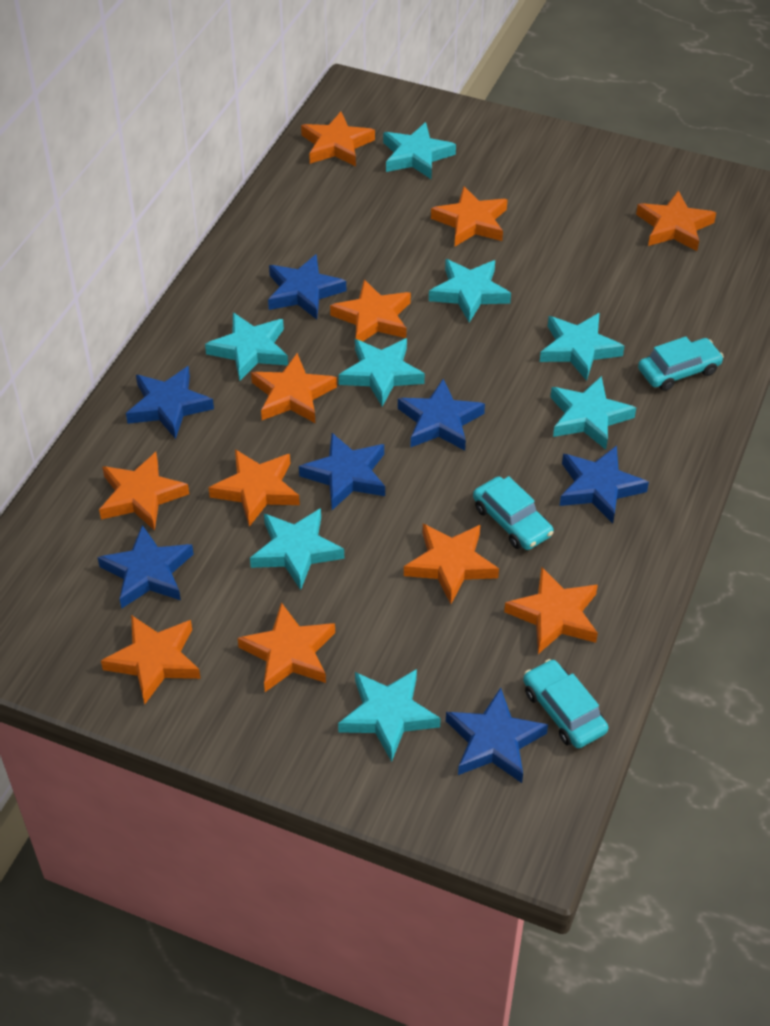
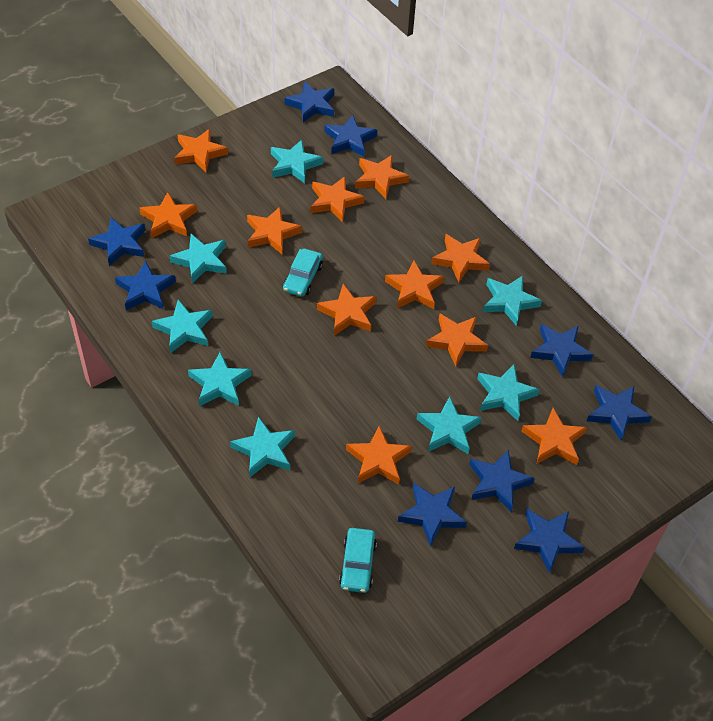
blue star: [97,525,194,609] [126,366,214,439] [268,254,346,319] [299,433,385,510] [398,379,485,451] [446,687,548,783] [560,446,649,524] = 7 -> [88,217,146,266] [115,260,176,310] [285,81,334,122] [324,115,377,157] [398,483,467,547] [469,450,535,512] [514,509,585,574] [530,324,593,377] [587,385,652,440] = 9
turquoise car: [473,476,553,550] [523,659,608,748] [638,337,724,391] = 3 -> [283,249,323,297] [339,528,377,593] = 2

